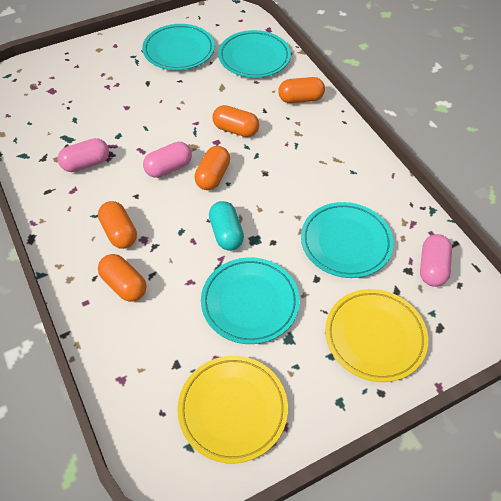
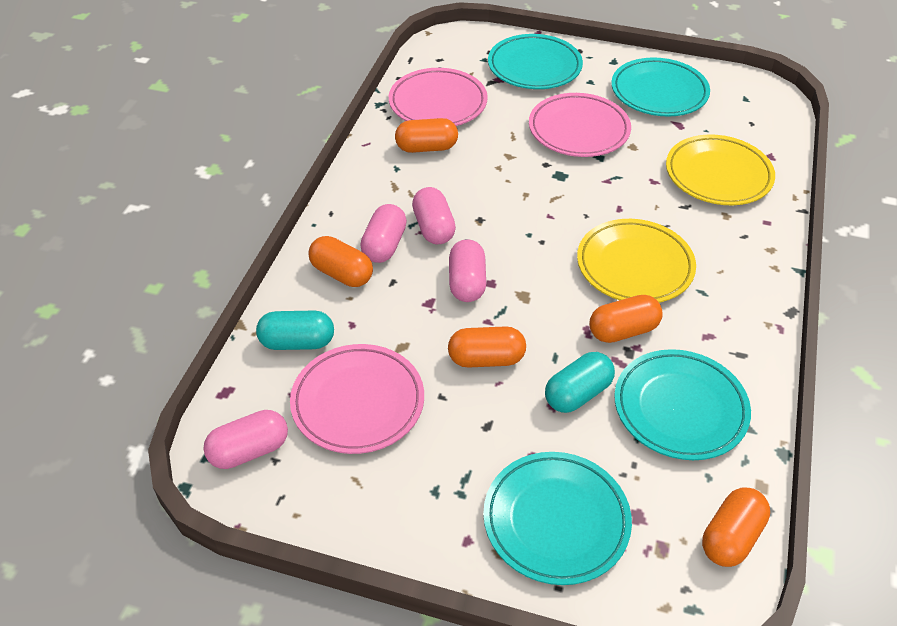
pink capsule: [57,138,109,172] [143,142,192,178] [420,234,452,287] = 3 -> [203,410,288,469] [360,204,407,263] [412,187,456,245] [449,239,486,302] = 4
pink plate: none = 0 -> [290,344,424,454] [389,68,488,126] [529,93,631,157] = 3
turquoise capsule: [209,201,244,251] = 1 -> [256,311,334,350] [545,352,615,413] = 2

